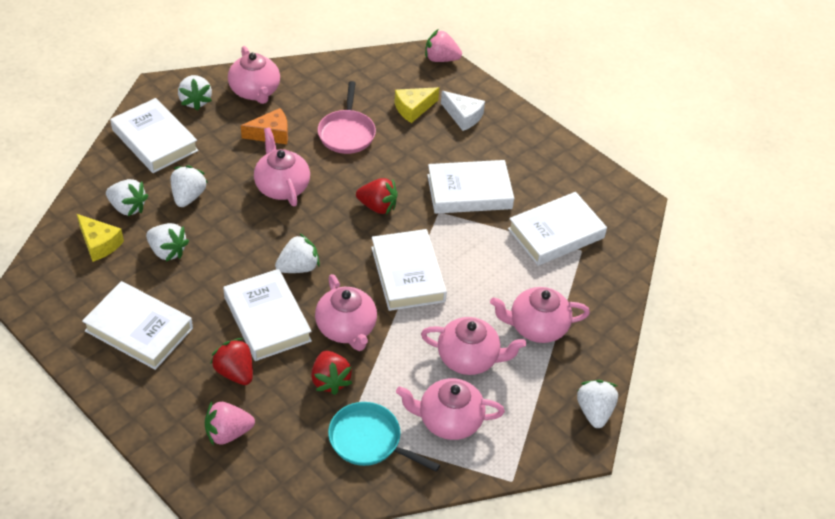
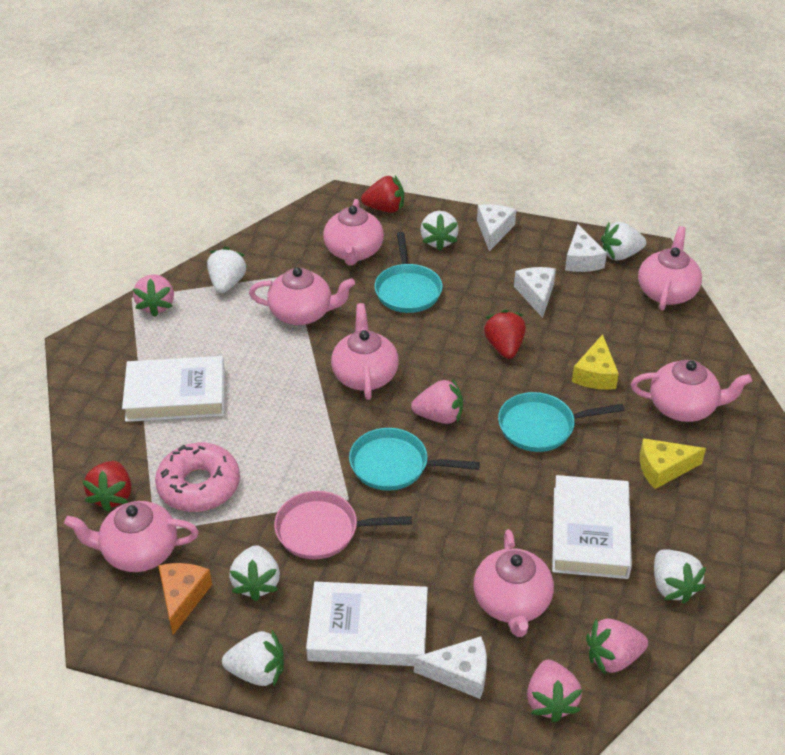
pink donut: none = 0 -> [155,443,240,512] = 1
pink strawberry: [205,402,255,446] [425,29,462,62] = 2 -> [133,274,174,317] [411,379,463,424] [527,660,582,723] [586,618,648,675] = 4
pink teapot: [228,46,280,104] [254,127,310,206] [315,274,377,351] [396,378,505,440] [421,317,526,375] [490,287,590,343] = 6 -> [64,501,199,572] [249,267,355,325] [323,199,384,266] [331,303,399,400] [474,530,554,637] [631,360,752,422] [638,226,702,311] = 7
turquoise pan: [328,402,440,472] = 1 -> [349,428,480,491] [375,232,443,313] [498,392,624,452] = 3
white book: [82,281,193,370] [110,98,199,173] [223,269,312,361] [371,229,447,311] [427,160,514,214] [508,192,607,266] = 6 -> [122,356,225,422] [306,582,428,666] [552,475,632,579] = 3
white cheese: [441,91,485,131] = 1 -> [414,636,487,699] [477,204,516,251] [514,267,556,318] [565,224,607,272] = 4

